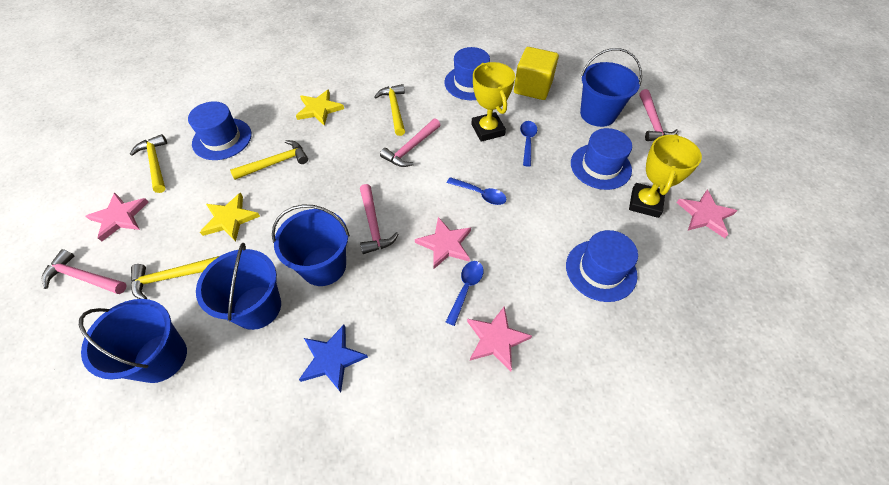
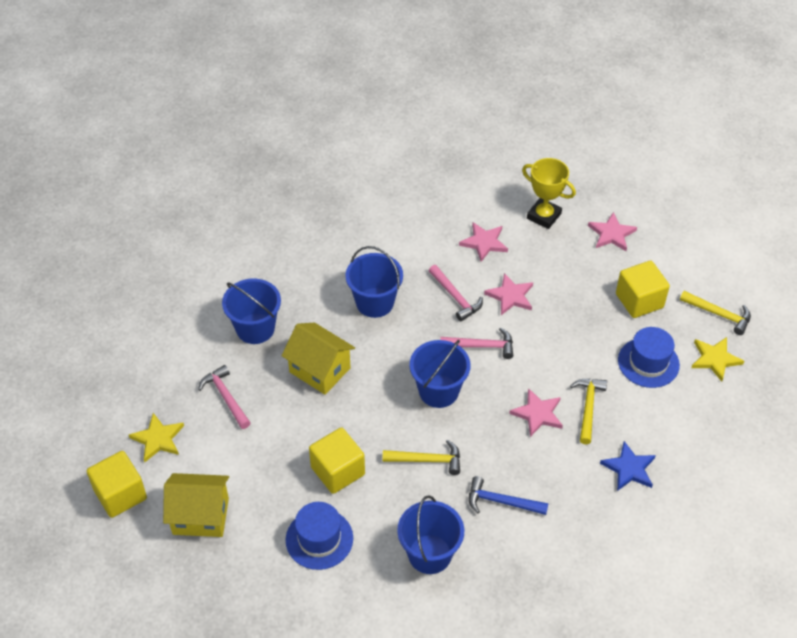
blue hammer: none = 0 -> [469,476,549,515] = 1
blue hat: [188,101,252,160] [444,47,490,100] [566,230,638,302] [571,128,632,190] = 4 -> [286,502,353,570] [618,327,680,388] = 2
blue spoon: [446,261,483,326] [447,177,507,205] [520,121,537,166] = 3 -> none = 0
pink hammer: [42,249,127,294] [360,184,399,254] [380,118,440,167] [639,89,678,141] = 4 -> [198,365,251,429] [429,265,483,321] [440,328,513,359] = 3
yellow cube: [514,47,559,100] = 1 -> [87,451,147,518] [309,427,365,494] [616,260,670,318] = 3
yellow hammer: [130,134,167,193] [131,256,219,299] [230,140,308,180] [374,84,405,136] = 4 -> [382,440,460,475] [570,379,607,444] [680,291,751,335] = 3
yellow house: none = 0 -> [163,473,229,537] [282,323,355,395] = 2
yellow trophy: [471,62,515,142] [629,134,702,218] = 2 -> [522,158,576,229] = 1

